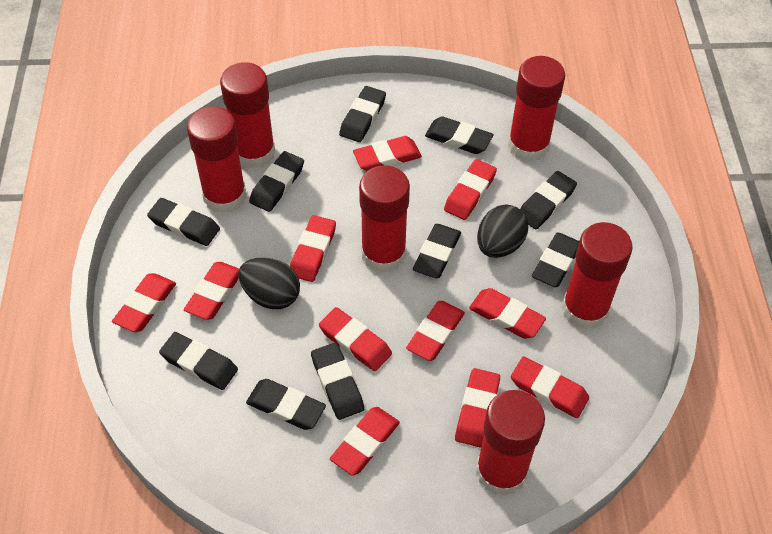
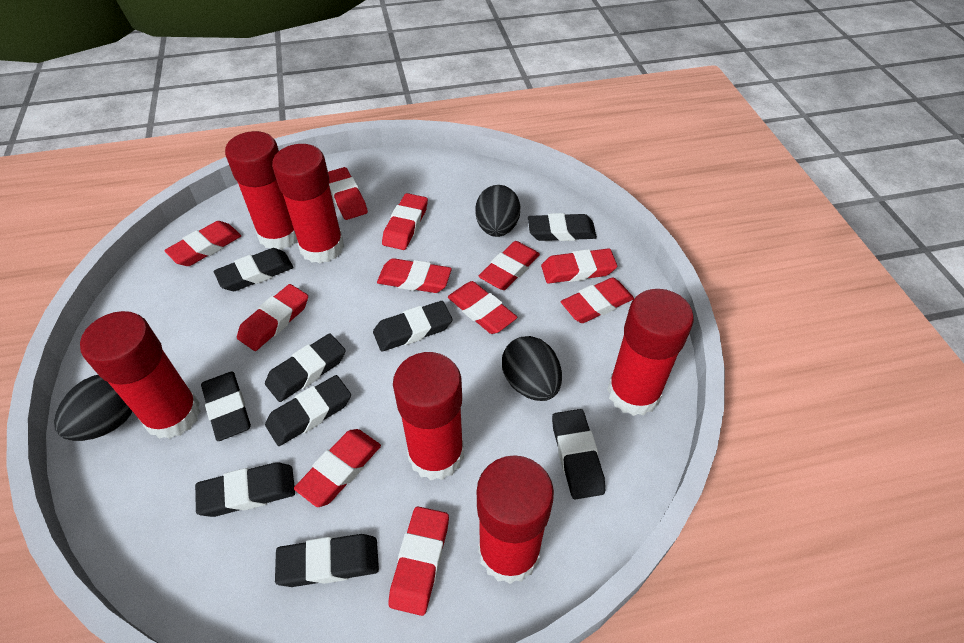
black egg: [239,257,300,309] [477,204,528,258] = 2 -> [54,375,133,441] [475,185,520,237] [502,336,562,401] = 3
black eraser: [147,198,220,246] [159,332,238,390] [246,379,326,430] [249,151,304,212] [311,343,364,420] [339,86,386,142] [413,224,461,278] [425,116,494,154] [520,171,577,229] [532,233,579,287] = 10 -> [195,462,295,517] [201,371,251,441] [214,248,293,291] [265,333,346,402] [265,375,351,446] [275,534,379,587] [373,301,453,352] [528,213,597,241] [552,409,605,500] = 9

